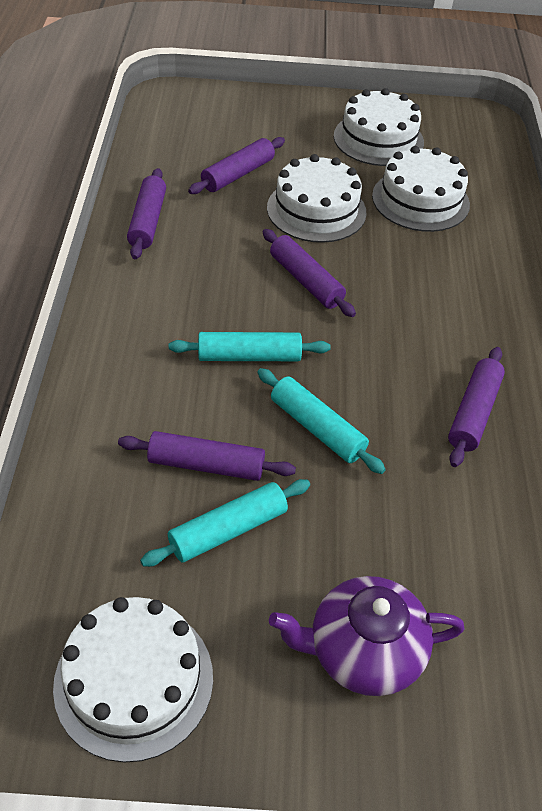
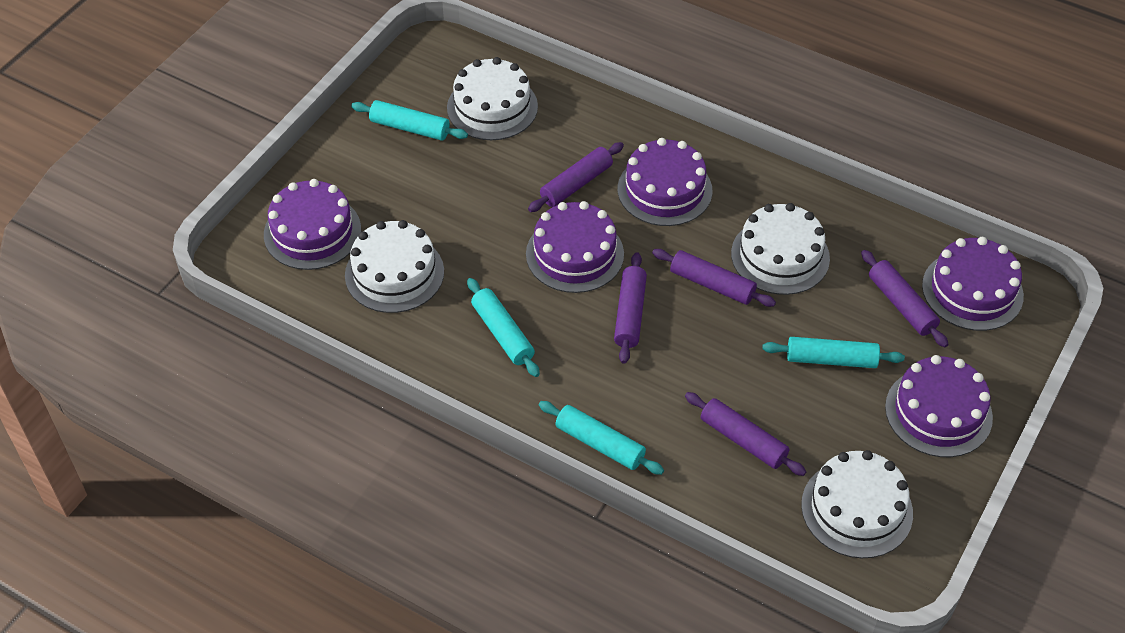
purple cake: none = 0 -> [264,179,361,270] [526,201,624,293] [618,138,713,226] [885,355,993,457] [922,237,1024,331] = 5
purple teapot: [269,576,464,696] = 1 -> none = 0
turquoise rolling pin: [140,479,310,567] [169,332,331,361] [257,368,386,474] = 3 -> [351,100,468,141] [467,278,540,377] [539,401,664,475] [762,337,905,368] = 4

